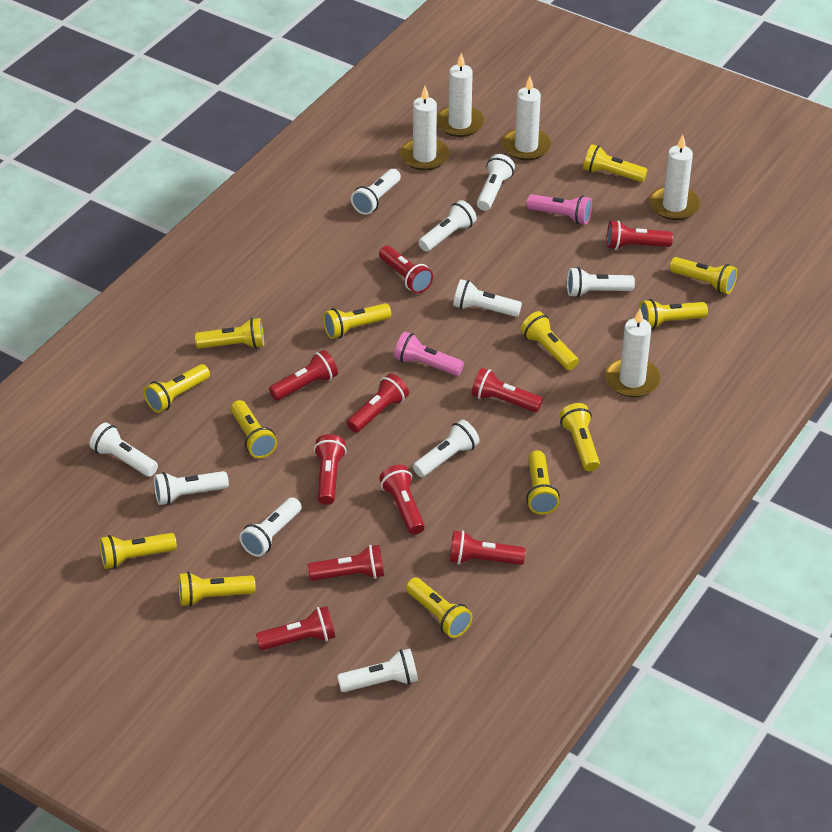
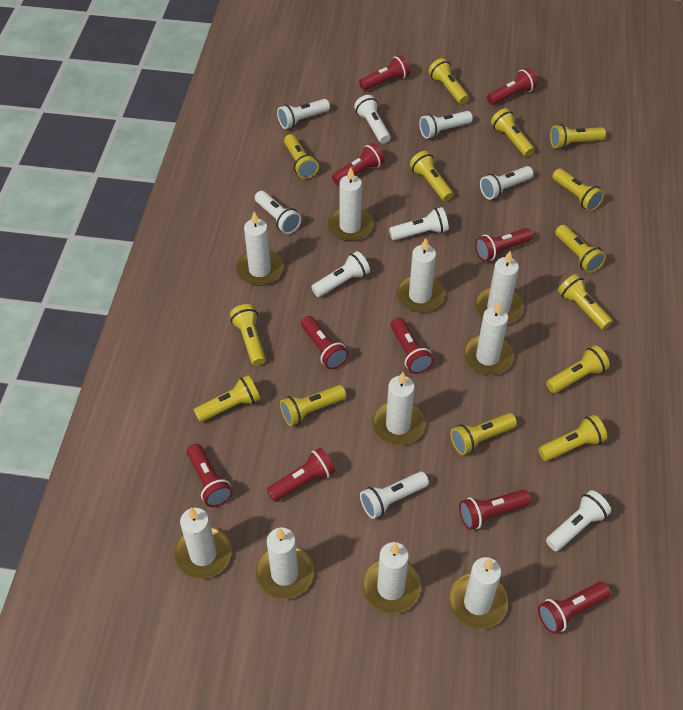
pink flashlight: [394,332,464,376] [527,194,592,224] = 2 -> none = 0
white candle: [400,86,449,170] [437,53,484,137] [502,76,551,160] [605,309,661,397] [649,135,701,220] = 5 -> [174,507,232,579] [236,212,283,286] [255,527,314,599] [327,167,373,241] [362,542,421,614] [372,372,425,445] [396,238,445,312] [448,557,508,629] [463,301,514,375] [475,251,524,324] = 10
white flashlight: [89,422,158,477] [154,471,229,505] [239,497,302,557] [337,649,418,692] [351,169,401,215] [413,420,480,477] [418,200,477,252] [453,279,522,317] [477,154,515,211] [567,267,635,297] = 10 -> [255,191,301,234] [277,99,330,129] [311,251,370,297] [354,95,391,144] [360,472,429,519] [389,207,449,240] [419,111,473,139] [480,166,533,200] [546,490,611,551] = 9
yellow flashlight: [100,533,177,569] [144,364,210,413] [178,572,256,607] [195,318,264,349] [231,400,277,458] [323,303,391,339] [406,578,472,638] [521,311,579,370] [526,450,560,515] [559,403,600,471] [583,144,647,182] [639,299,708,330] [670,257,737,294] = 13 -> [194,375,260,422] [230,304,266,366] [280,385,346,426] [284,134,319,179] [410,151,453,201] [429,58,469,104] [451,413,517,455] [491,108,534,157] [538,415,607,461] [546,345,610,393] [550,124,606,149] [552,168,604,211] [555,225,606,273] [558,274,613,330] = 14

